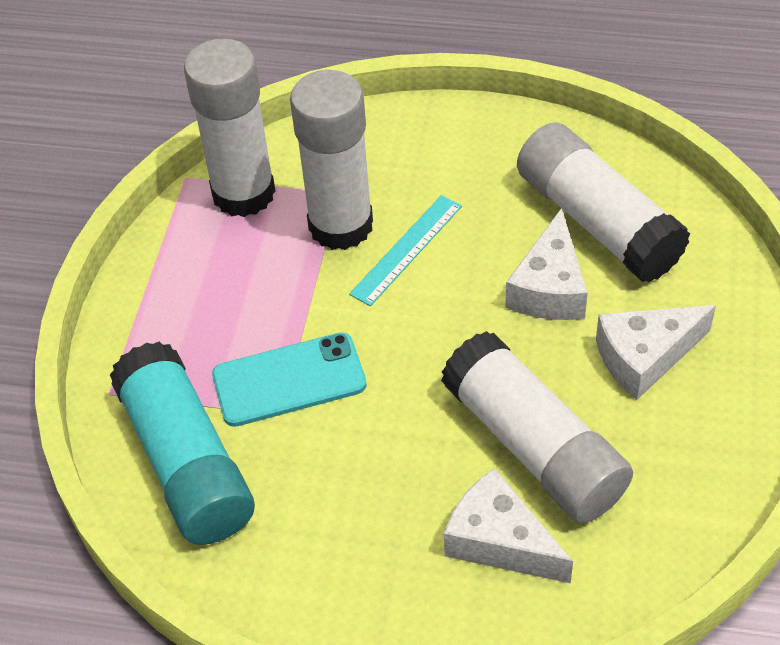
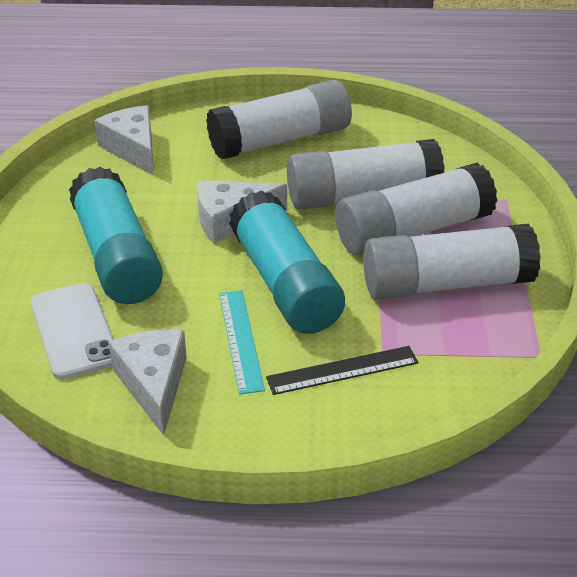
black ruler: none = 0 -> [266,346,418,395] = 1
turquoise glue stick: [110,341,255,545] = 1 -> [69,167,163,304] [229,190,345,334] = 2
turquoise phone: [212,332,367,427] = 1 -> none = 0
white phone: none = 0 -> [30,283,114,380] = 1

